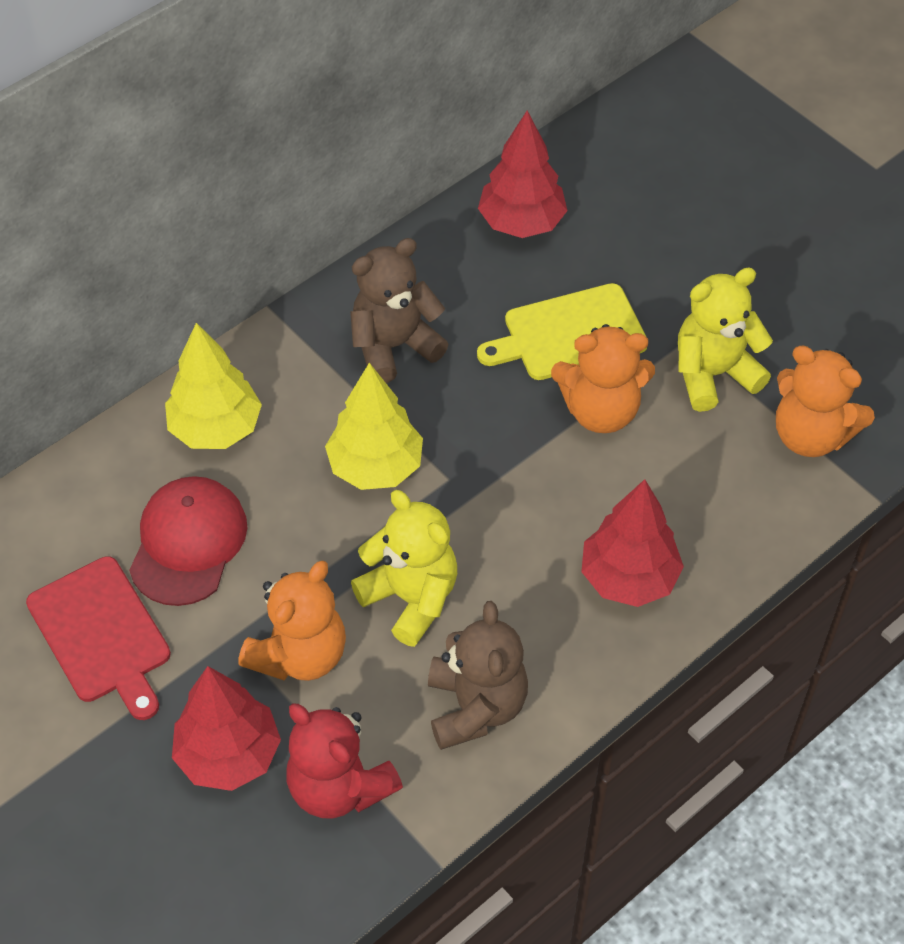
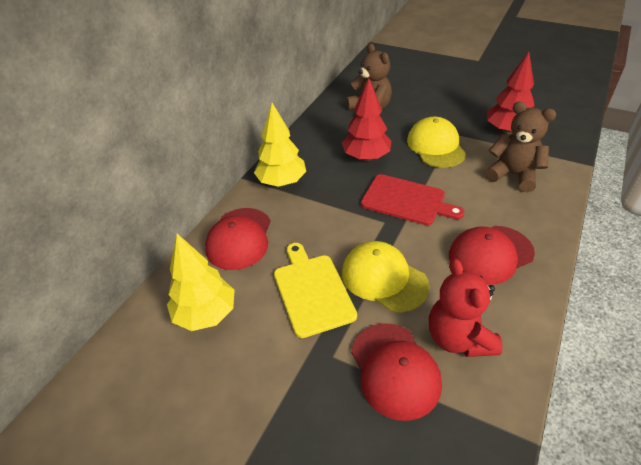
orange teddy bear: [238,561,346,681] [551,324,655,433] [776,346,875,457] = 3 -> none = 0
red cap: [129,476,247,606] = 1 -> [205,208,271,270] [351,323,442,421] [449,226,535,285] = 3
red tree: [172,666,281,791] [478,110,567,238] [581,479,684,607] = 3 -> [342,78,391,161] [487,52,535,134] = 2
yellow cap: none = 0 -> [342,241,430,312] [407,116,466,168] = 2
yellow teddy bear: [351,490,457,647] [678,267,773,412] = 2 -> none = 0

